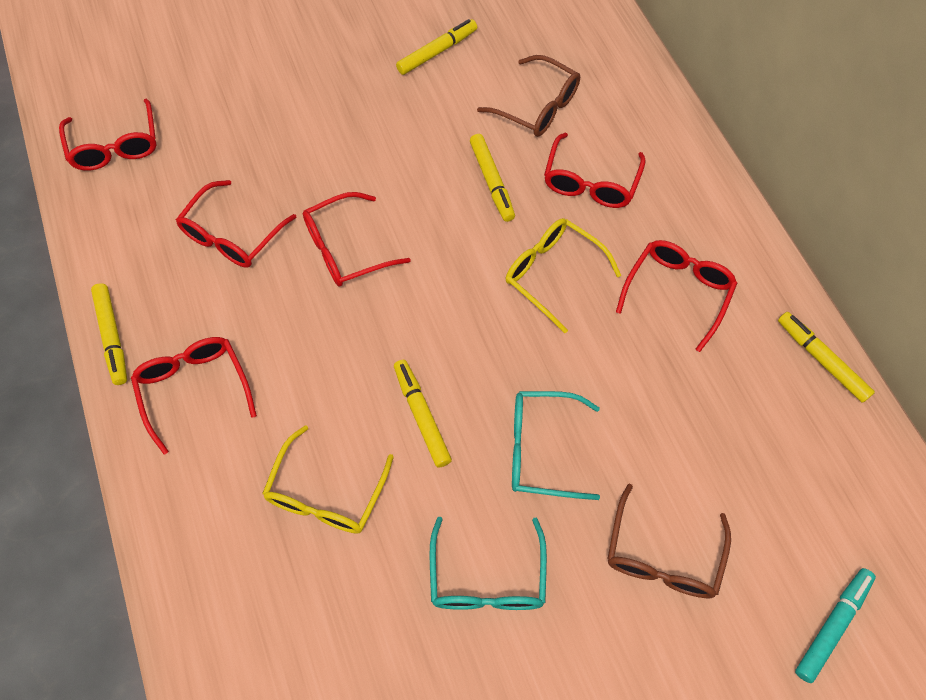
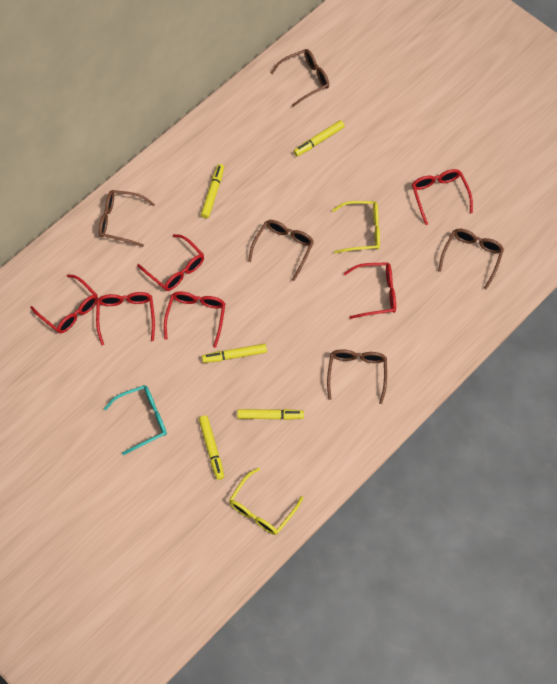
brown glasses: [477,55,580,137] [607,483,731,598] = 2 -> [99,190,155,247] [248,220,314,281] [270,49,329,107] [327,349,387,404] [438,229,504,289] = 5
turquoise glasses: [430,517,547,610] [512,391,600,500] = 2 -> [104,385,167,455] = 1
turquoise marker: [795,568,876,683] = 1 -> none = 0

